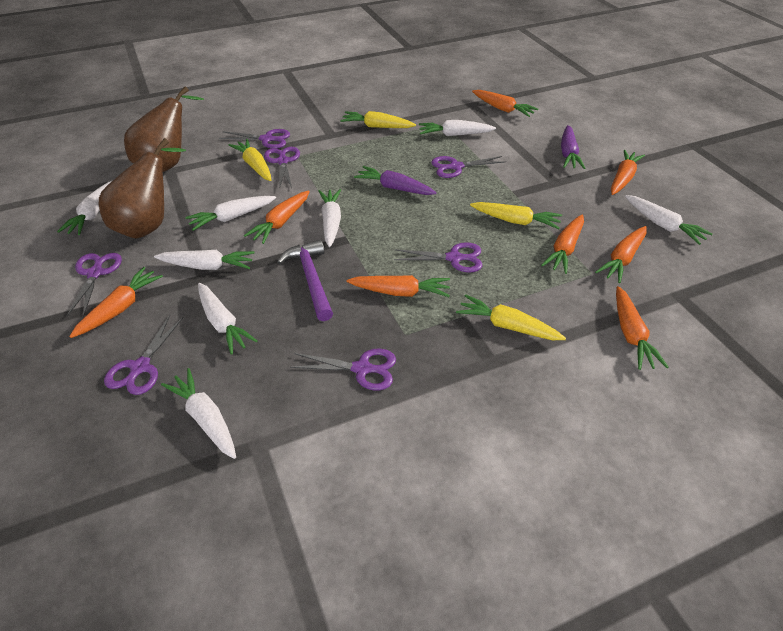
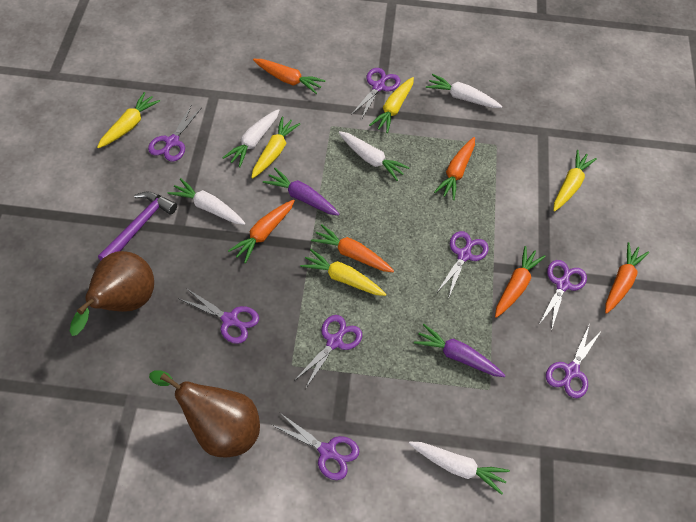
orange carrot: [69,267,163,338] [244,190,310,244] [347,275,450,297] [472,90,538,117] [541,215,584,274] [595,226,647,283] [611,150,645,195] [616,286,668,370] = 8 -> [228,200,295,263] [253,59,325,94] [311,224,394,272] [434,137,475,200] [495,246,546,318] [605,242,649,314] = 6
purple scissors: [67,253,122,317] [104,315,184,395] [219,129,290,149] [264,147,300,189] [290,349,396,391] [394,242,482,272] [431,156,504,178] = 7 -> [148,104,201,161] [179,288,259,344] [272,412,359,480] [294,315,363,389] [351,68,401,120] [437,231,489,299] [540,260,587,331] [546,324,602,398] = 8
white carrot: [57,180,113,235] [154,250,254,270] [161,368,236,459] [185,196,276,231] [198,283,258,355] [318,189,341,247] [419,120,496,136] [625,195,713,245] = 8 -> [168,178,246,225] [222,109,279,167] [338,131,410,181] [409,441,510,495] [426,74,502,108] = 5
yellow carrot: [229,139,271,181] [340,111,416,128] [456,295,566,340] [470,202,562,229] = 4 -> [97,92,160,148] [251,116,300,179] [300,249,386,296] [369,77,414,133] [553,150,597,211] = 5

